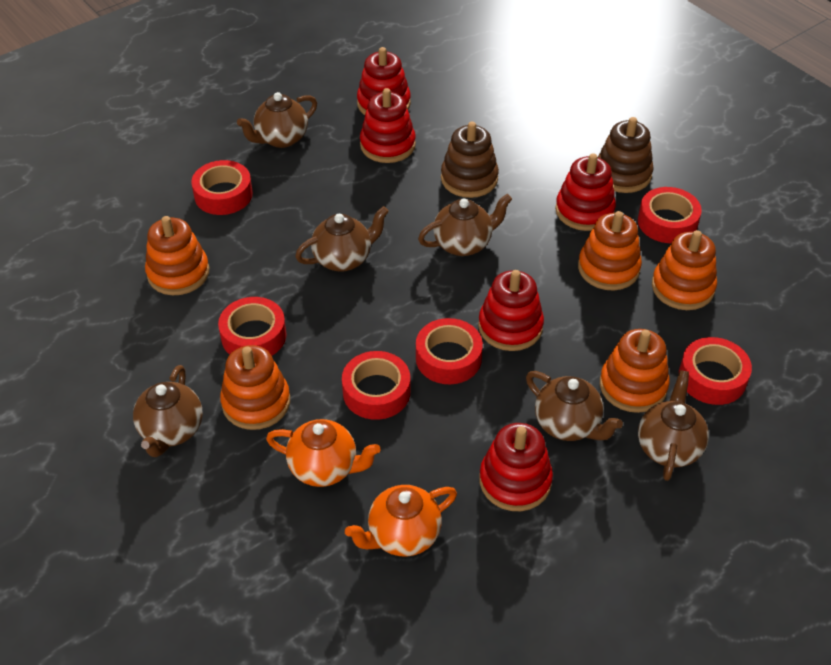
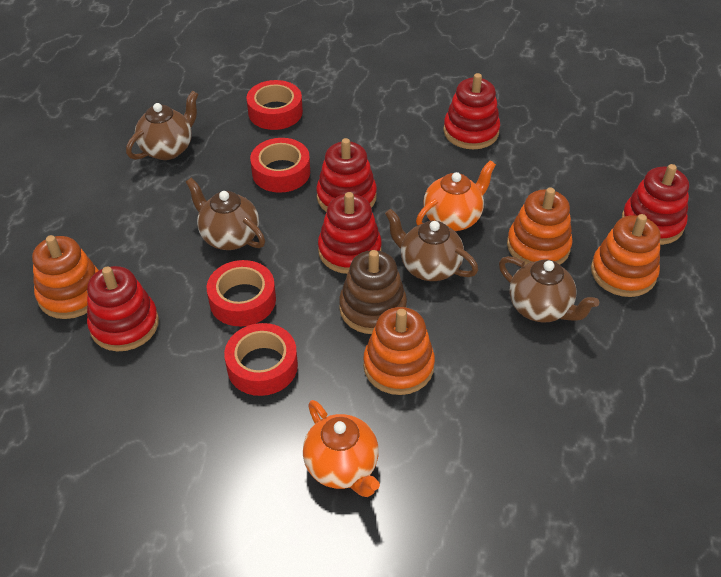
brown stacking toy: [441,122,499,198] [598,117,654,193] = 2 -> [339,250,407,334] = 1
brown teapot: [133,365,203,457] [237,92,317,148] [295,206,389,272] [418,194,512,256] [526,371,623,441] [638,370,709,481] = 6 -> [126,90,198,160] [186,177,265,250] [385,209,478,281] [499,256,599,322] = 4
orange stacking toy: [145,216,209,295] [220,345,290,430] [578,211,642,291] [600,329,670,413] [652,230,717,310] = 5 -> [32,235,99,319] [363,307,435,395] [507,187,573,265] [591,214,660,297] = 4
red tape: [191,160,253,215] [218,297,287,356] [342,351,410,420] [416,318,483,384] [638,187,702,243] [679,337,752,405] = 6 -> [207,260,276,326] [224,323,298,396] [246,80,303,130] [250,138,310,193] = 4

